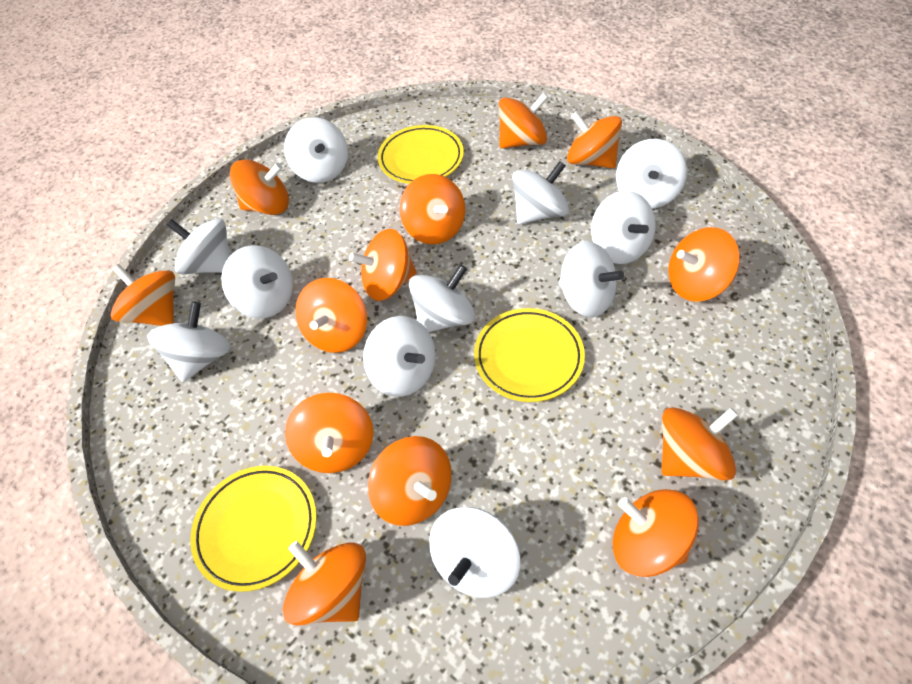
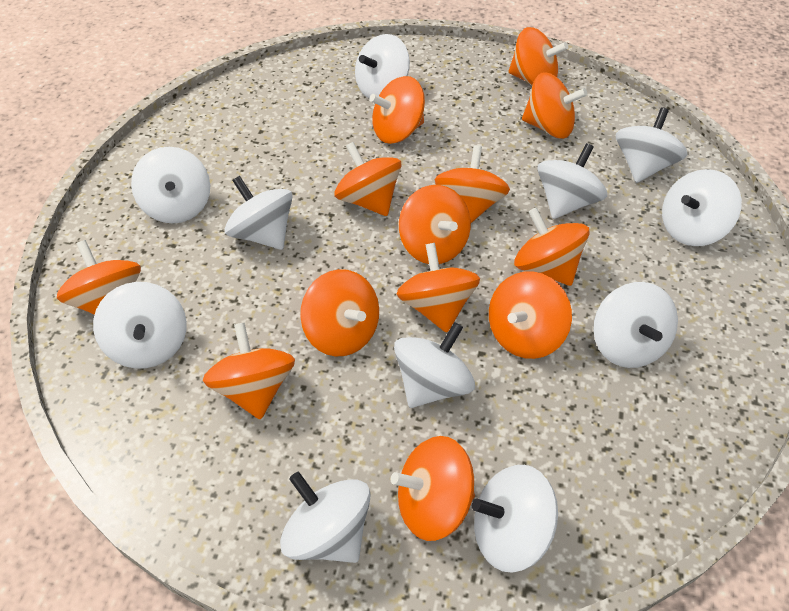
yellow plate: [190,466,317,592] [378,125,464,184] [474,308,585,402] = 3 -> none = 0

